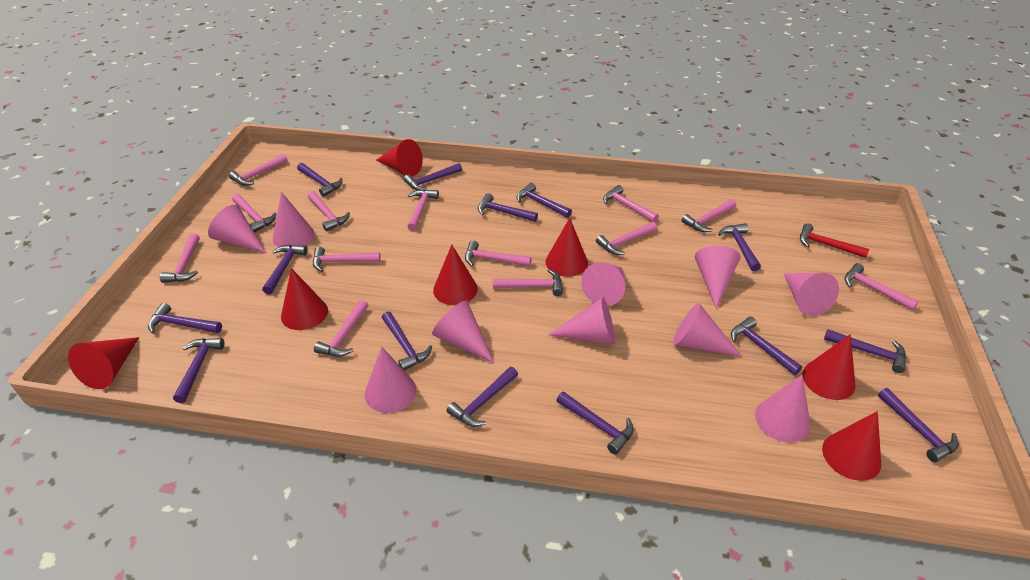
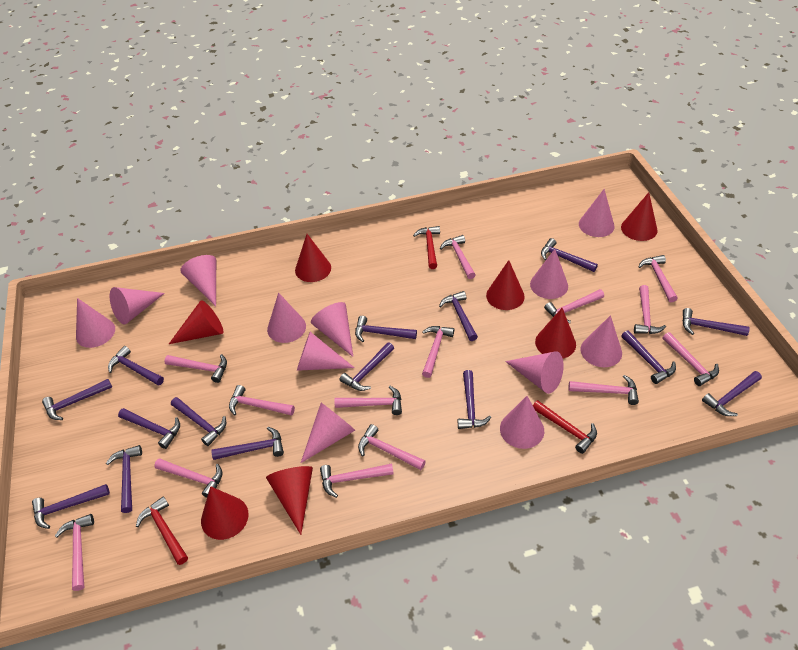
pink cone: [208,205,266,253] [273,192,314,247] [365,347,416,413] [432,301,494,363] [548,297,615,344] [581,262,625,306] [673,303,742,357] [695,246,741,309] [755,375,810,443] [784,273,839,316] = 10 -> [76,298,115,348] [110,287,165,325] [180,255,216,306] [267,293,306,343] [297,332,355,371] [301,403,355,463] [311,302,353,357] [500,396,544,449] [505,351,564,394] [530,249,568,299] [579,189,614,237] [581,315,622,367] = 12
pink hammer: [160,234,200,283] [229,154,288,186] [232,194,277,233] [308,191,350,231] [313,246,381,272] [314,300,368,357] [407,189,439,231] [465,241,531,266] [493,269,563,296] [596,222,657,255] [603,185,659,222] [682,199,736,232] [845,263,919,310] = 13 -> [55,514,94,591] [154,458,223,498] [164,354,227,383] [229,385,295,416] [320,463,394,498] [334,386,402,415] [358,424,426,470] [422,326,454,378] [440,235,475,279] [544,289,604,323] [569,375,639,405] [634,285,666,334] [638,255,678,302] [663,332,719,386] = 14
purple hammer: [148,303,222,334] [173,338,224,403] [262,245,307,294] [297,163,343,197] [382,312,432,370] [404,163,462,191] [447,367,518,427] [478,193,538,222] [517,183,572,218] [556,391,634,455] [718,223,761,271] [731,317,802,375] [824,329,906,373] [878,388,959,462] = 14 -> [32,484,110,529] [42,379,112,420] [106,445,142,513] [108,346,164,386] [118,408,180,449] [171,397,226,446] [211,427,284,460] [339,342,394,391] [355,316,417,342] [439,291,478,341] [458,370,491,429] [541,238,598,272] [621,330,676,384] [683,308,750,336] [702,371,762,416] = 15
red hammer: [800,224,869,258] = 1 -> [136,496,188,565] [413,226,440,269] [533,400,597,454] = 3

